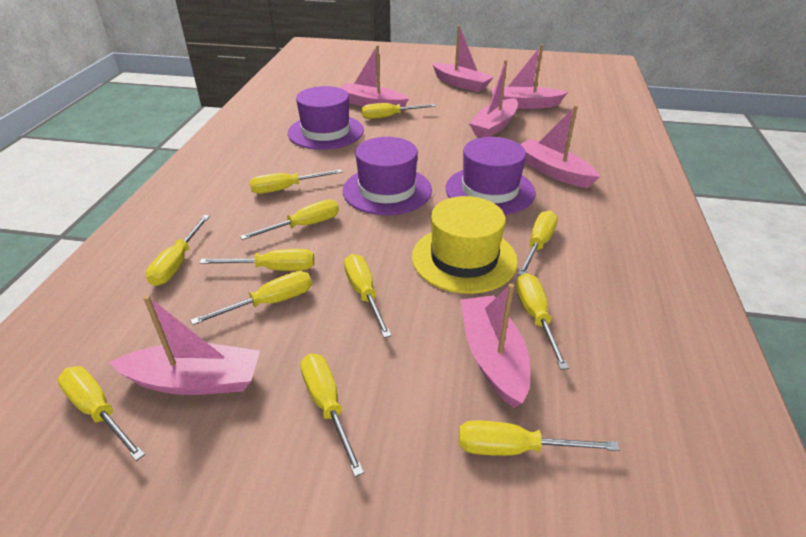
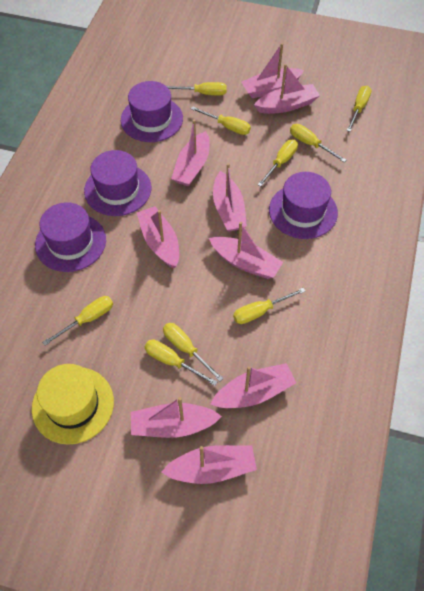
pink boat: [109,295,260,395] [340,45,409,111] [432,25,494,92] [461,283,530,408] [469,60,518,137] [491,44,568,109] [520,105,600,188] = 7 -> [131,397,222,438] [137,206,179,268] [162,445,257,484] [171,120,210,186] [209,222,283,279] [210,363,296,408] [213,163,247,231] [241,43,304,98] [254,64,320,114] = 9
purple hat: [288,86,364,150] [343,137,432,215] [446,137,536,215] = 3 -> [35,202,106,272] [84,150,151,216] [121,81,183,142] [269,172,338,239] = 4
yellow screwdriver: [57,366,145,461] [146,215,210,286] [190,271,312,325] [200,249,314,271] [240,200,339,240] [249,169,343,194] [300,354,364,477] [344,254,392,338] [362,103,436,119] [459,420,620,456] [516,273,569,370] [518,210,558,275] = 12 -> [42,296,113,346] [145,340,217,386] [163,323,224,381] [167,82,227,95] [191,106,251,135] [233,288,306,324] [257,140,298,186] [290,124,346,162] [347,85,371,132] = 9

